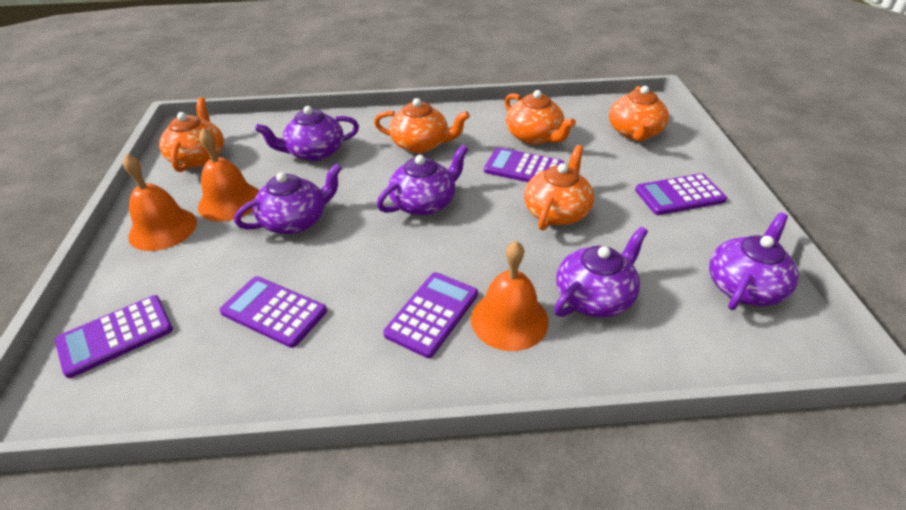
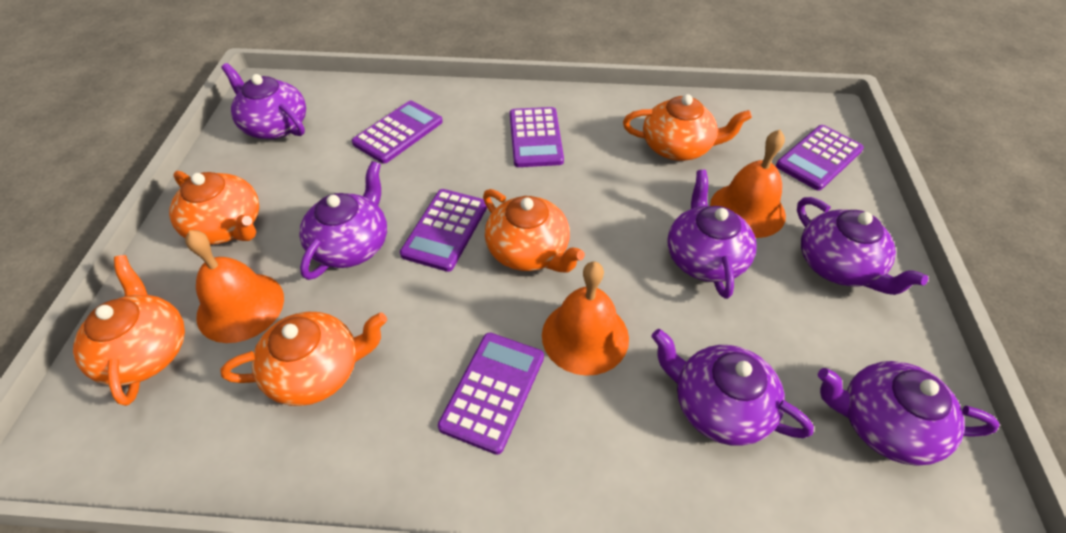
purple teapot: [234,163,342,234] [255,106,359,161] [377,145,468,216] [554,227,648,318] [709,212,799,310] = 5 -> [221,63,306,139] [299,161,387,280] [652,329,814,446] [667,170,757,299] [797,197,928,295] [818,361,1000,466] = 6

